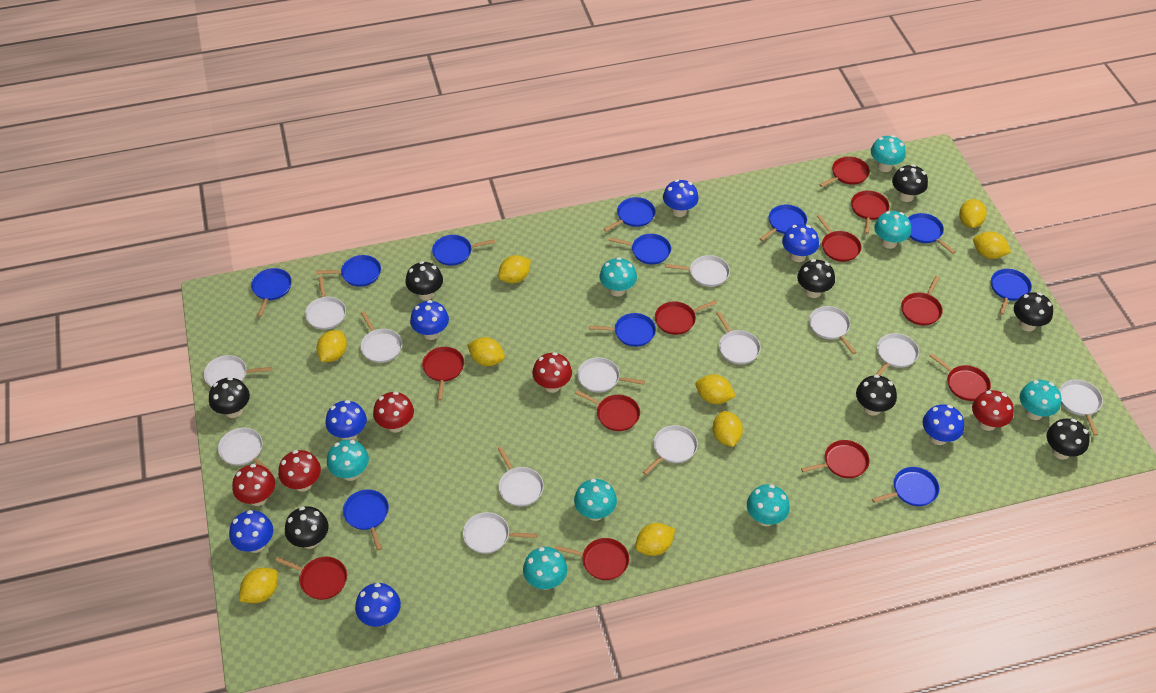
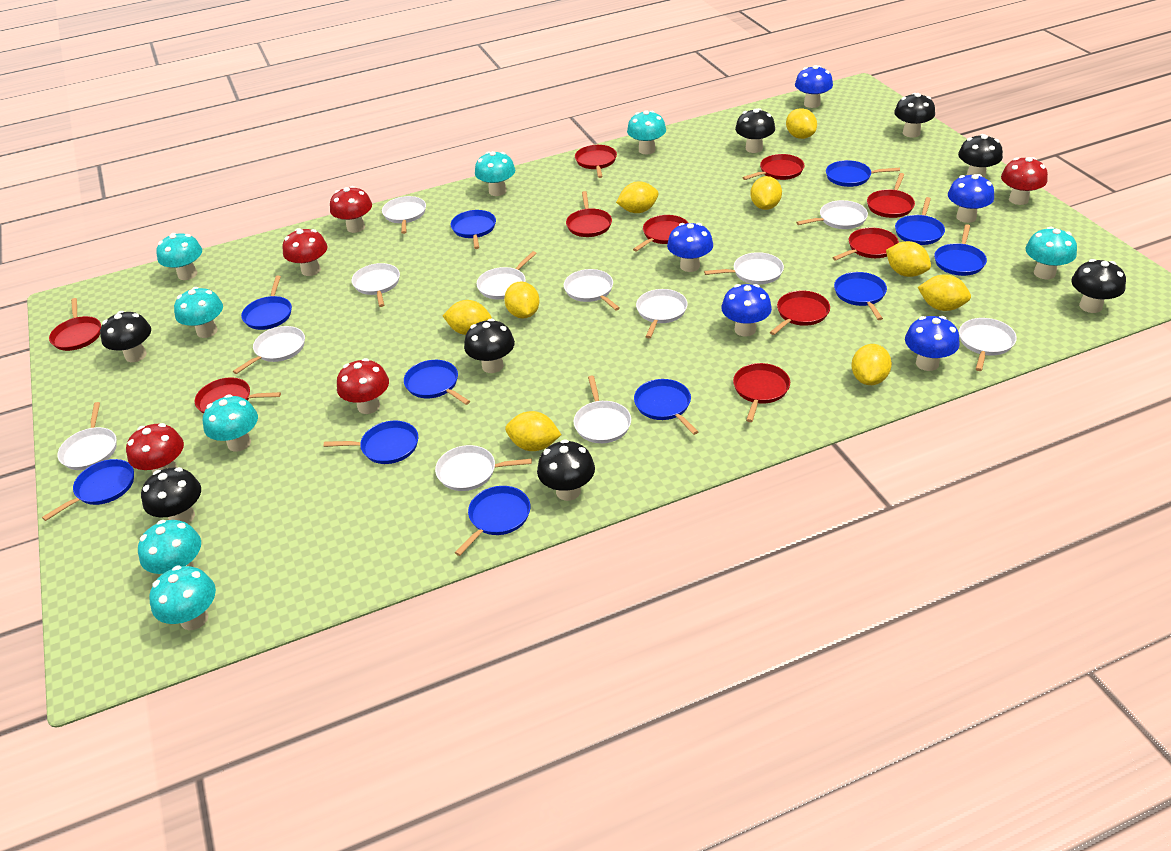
blue mushroom: [229,510,273,553] [326,400,367,440] [355,583,401,627] [410,300,449,340] [663,179,699,217] [782,224,819,262] [923,405,964,445] = 7 -> [667,223,713,272] [721,284,772,337] [795,65,833,108] [905,316,960,371] [948,174,994,223] = 5
red pan: [275,557,347,600] [422,347,464,401] [554,538,629,580] [575,390,640,431] [655,300,717,335] [801,440,870,478] [817,214,861,262] [819,156,870,187] [851,190,889,234] [901,276,943,325] [929,353,991,401] = 11 -> [49,298,101,351] [195,377,281,414] [566,191,612,237] [575,145,617,178] [633,215,688,252] [733,363,790,422] [742,154,805,180] [770,291,830,335] [832,227,899,261] [867,173,915,218] = 10
white pan: [204,355,272,387] [218,428,272,473] [305,276,346,330] [361,311,402,363] [463,512,537,554] [497,446,544,506] [577,357,645,393] [643,425,698,475] [666,255,730,287] [716,311,761,364] [809,306,857,354] [875,333,919,376] [1059,379,1103,436] = 13 -> [57,402,117,470] [233,326,305,374] [352,263,400,307] [382,196,426,234] [435,445,532,491] [477,251,537,300] [564,269,620,310] [573,376,631,443] [636,289,688,338] [704,252,784,285] [796,200,868,229] [959,318,1017,371] = 12

